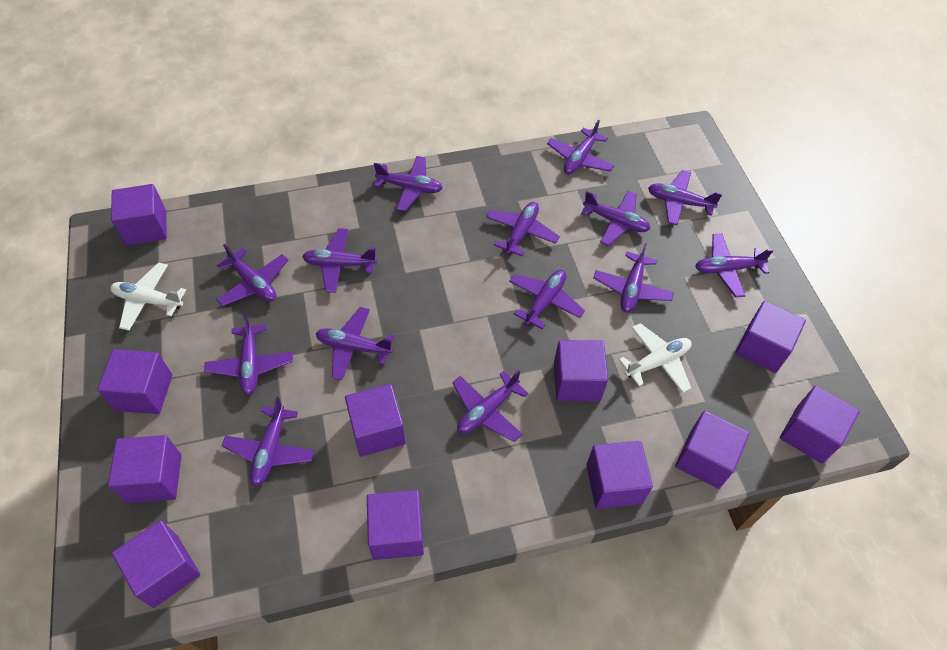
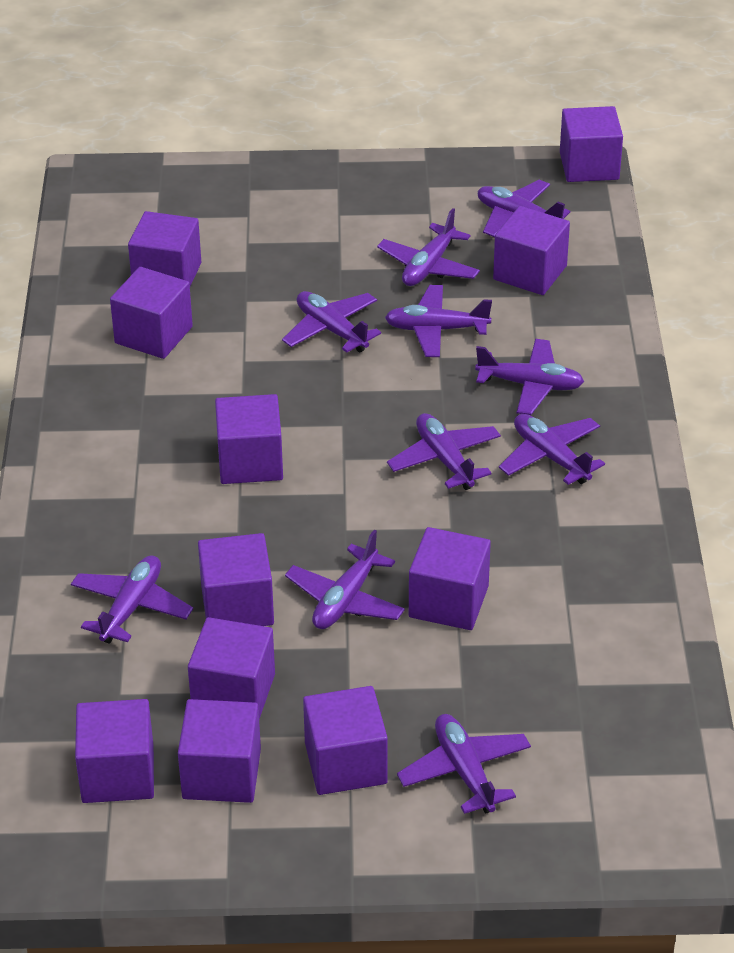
purple plane: [204,314,293,395] [216,244,288,306] [222,397,315,486] [302,228,377,293] [316,307,394,380] [374,156,443,211] [452,370,528,442] [486,202,560,256] [509,270,585,329] [547,120,615,175] [581,191,650,246] [593,243,674,313] [648,170,722,225] [695,233,774,298] = 14 -> [71,555,193,644] [282,291,381,353] [285,530,405,629] [377,208,480,286] [385,285,492,357] [387,413,501,490] [397,714,531,814] [475,339,584,415] [478,180,570,237] [499,414,605,485] = 10
white plane: [110,262,186,331] [619,323,692,393] = 2 -> none = 0

